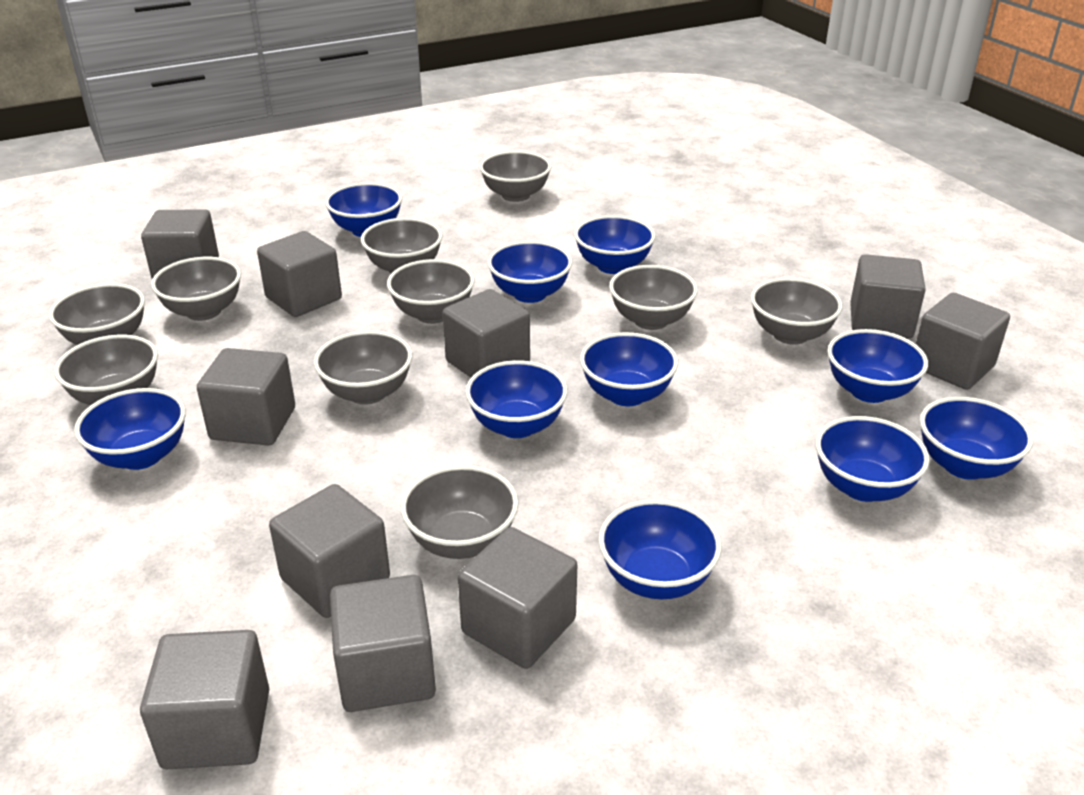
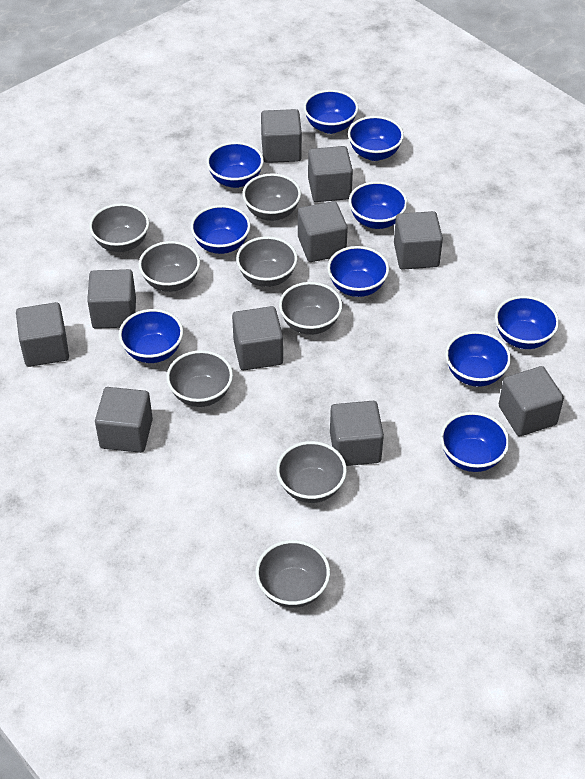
grey bowl: [49,283,145,345] [54,334,158,405] [151,257,241,321] [314,331,412,405] [361,218,443,274] [387,259,475,324] [401,465,519,559] [479,151,551,202] [609,265,698,330] [751,278,843,345] = 10 -> [89,203,149,252] [138,241,200,292] [166,350,233,407] [236,236,298,287] [242,173,301,221] [255,540,330,608] [276,441,347,503] [279,282,342,335] = 8

